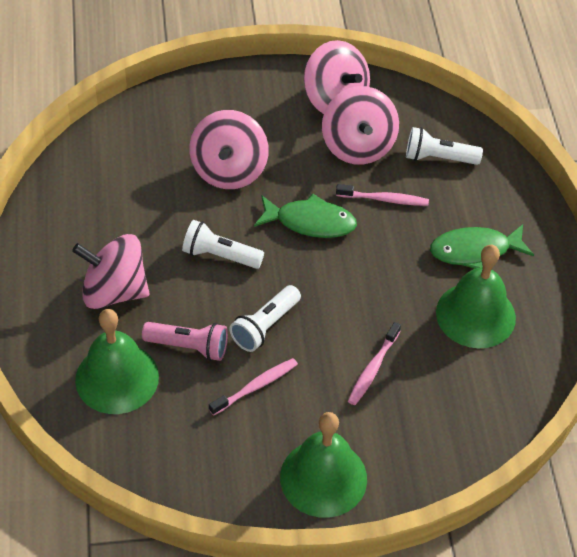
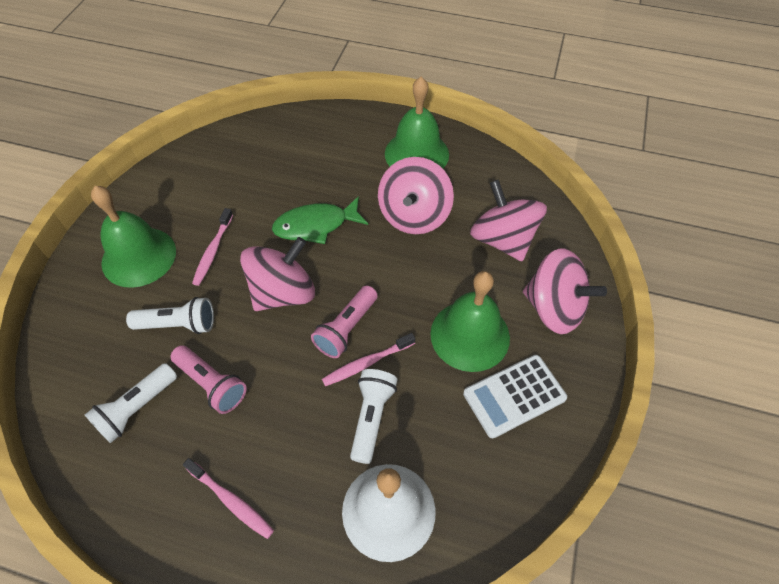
green fish: [254,194,357,238] [430,224,534,269] = 2 -> [272,196,368,244] = 1
pink flashlight: [142,322,228,361] = 1 -> [170,345,247,414] [311,286,378,358] = 2
white bell: none = 0 -> [342,464,435,562] = 1
white calculator: none = 0 -> [463,355,567,438] = 1

